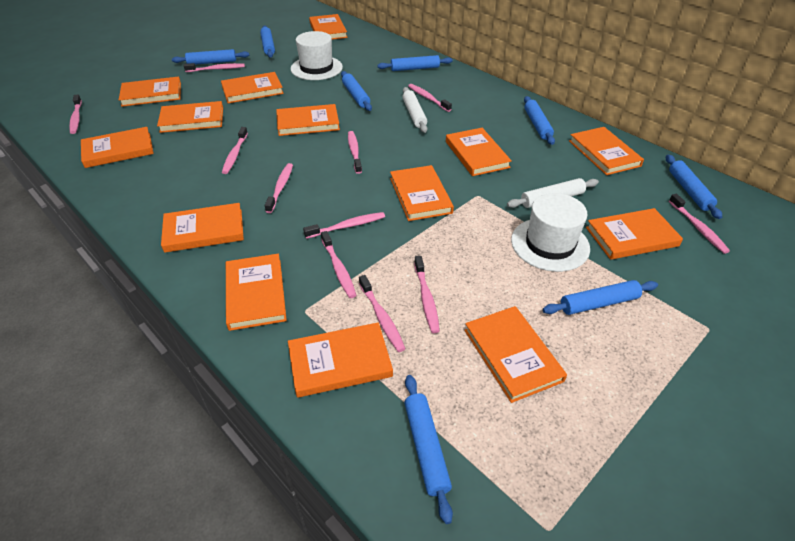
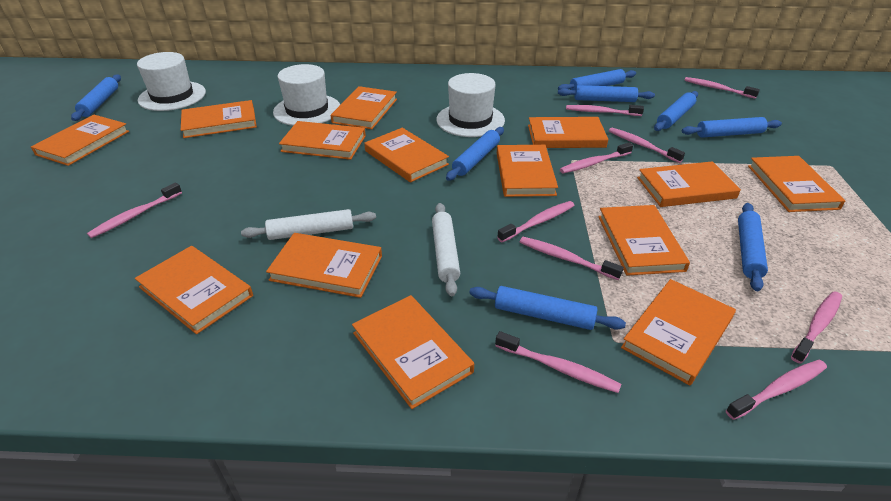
pink toothbrush: [69,94,82,134] [184,63,245,72] [222,127,248,174] [265,163,293,213] [303,212,385,239] [321,231,356,298] [348,131,362,174] [359,275,406,352] [408,84,452,112] [414,256,440,333] [669,194,730,254] = 11 -> [87,182,182,238] [495,331,621,393] [497,201,575,242] [520,237,624,280] [560,142,633,173] [566,105,644,116] [609,127,685,163] [684,77,760,99] [726,360,827,420] [791,291,842,364] = 10
white hat: [291,31,343,80] [511,193,590,272] = 2 -> [137,52,206,111] [273,64,340,126] [437,73,505,137] = 3

